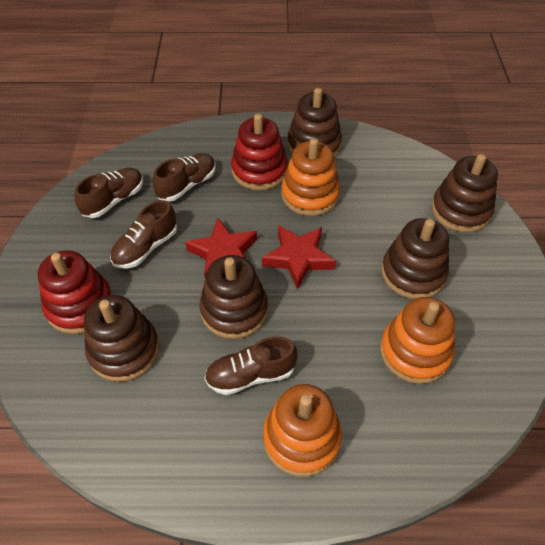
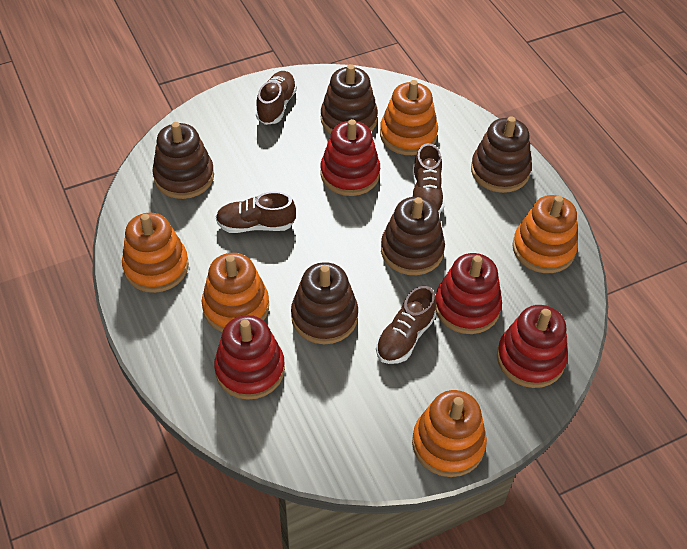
orange stacking toy: [263,384,342,477] [281,138,340,216] [380,297,455,384] = 3 -> [122,213,189,293] [202,253,269,332] [380,80,438,155] [412,390,487,477] [512,195,578,273] = 5
red stacking toy: [38,250,112,334] [231,114,288,190] = 2 -> [214,315,285,400] [320,119,380,196] [435,253,502,334] [497,305,568,388] = 4
red star: [185,218,257,279] [262,225,336,290] = 2 -> none = 0

